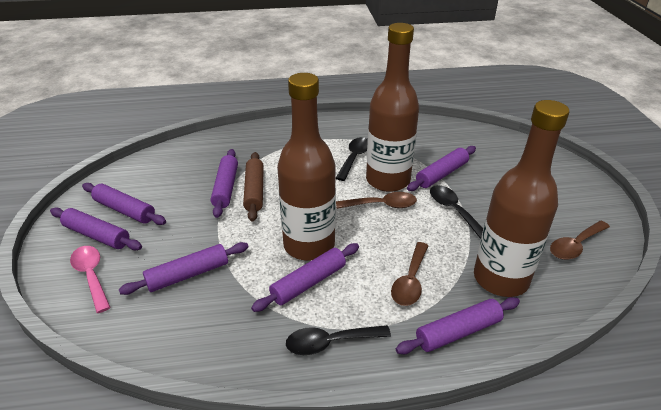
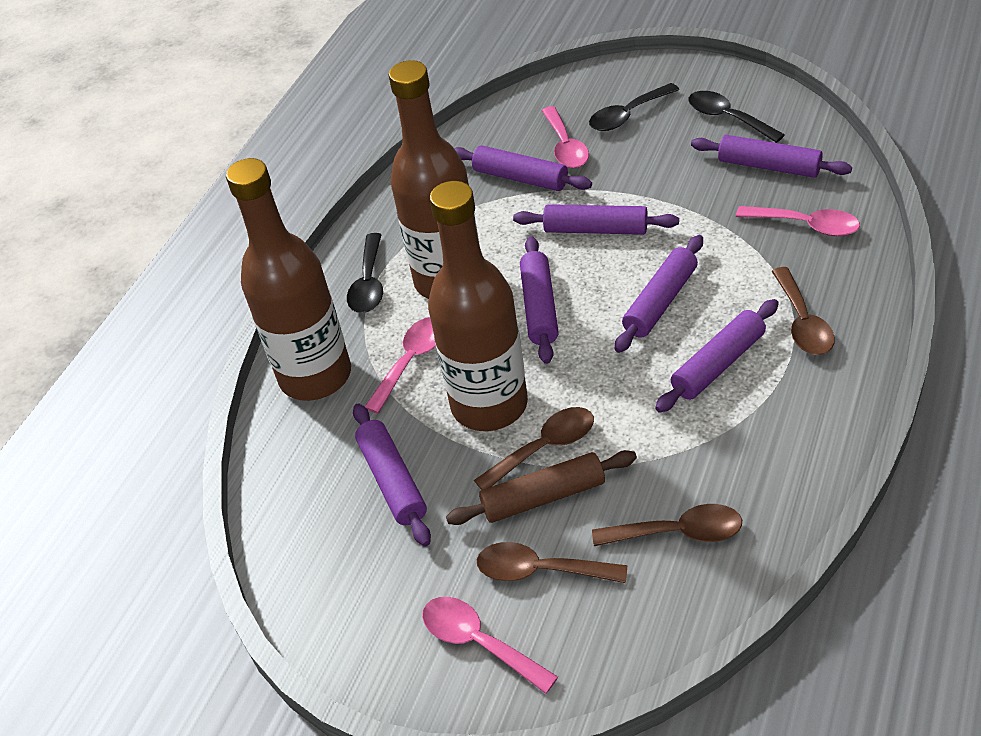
brown spoon: [336,192,417,209] [391,242,429,306] [550,221,610,260] = 3 -> [474,407,594,490] [477,542,627,583] [592,504,742,546] [772,267,835,355] = 4
pink spoon: [70,246,111,313] = 1 -> [365,317,436,414] [422,597,558,694] [542,106,589,168] [736,206,860,236] = 4

